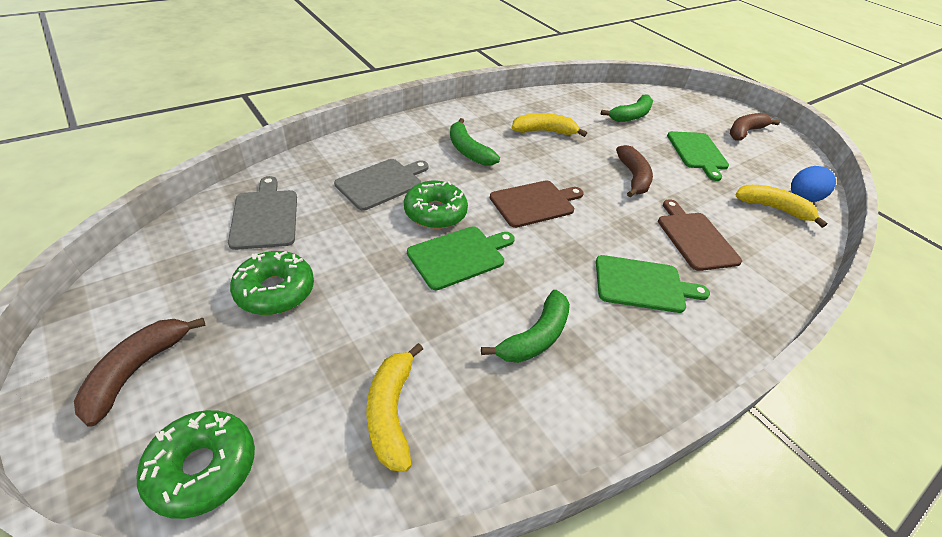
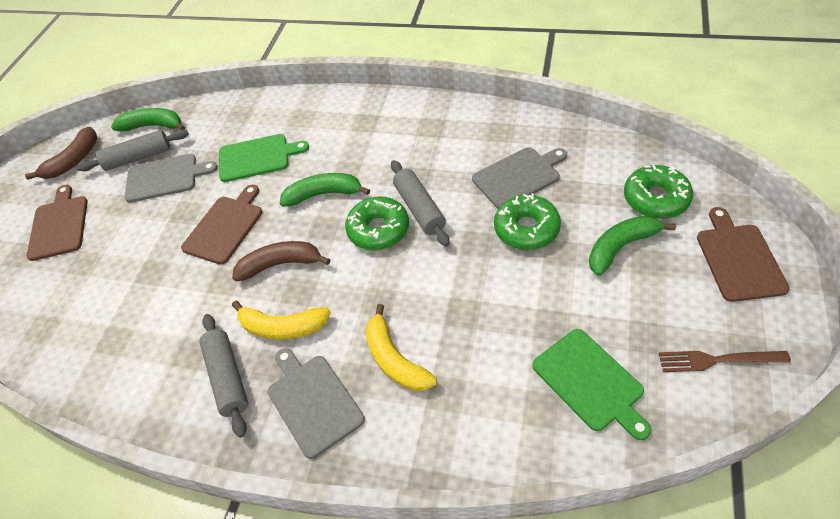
blue egg: [791,166,836,202] = 1 -> none = 0
brown banana: [74,318,205,427] [616,145,653,197] [730,113,780,141] = 3 -> [25,127,97,180] [232,241,330,282] = 2
brown cutting board: [490,181,584,228] [658,199,742,271] = 2 -> [27,185,88,261] [181,185,262,265] [697,207,790,302] = 3
brown fork: none = 0 -> [659,351,791,372] = 1
green cutting board: [407,226,515,290] [596,255,710,313] [667,131,729,181] = 3 -> [219,134,309,182] [532,329,651,440] = 2
grey cutting board: [228,176,297,250] [334,159,429,210] = 2 -> [125,154,218,203] [268,348,365,459] [472,147,567,209] = 3
grey rolling pin: none = 0 -> [77,130,189,171] [199,314,248,438] [391,160,450,246] = 3
yellow banana: [367,343,423,472] [512,113,587,137] [735,185,827,228] = 3 -> [232,300,331,340] [365,304,437,391] = 2

